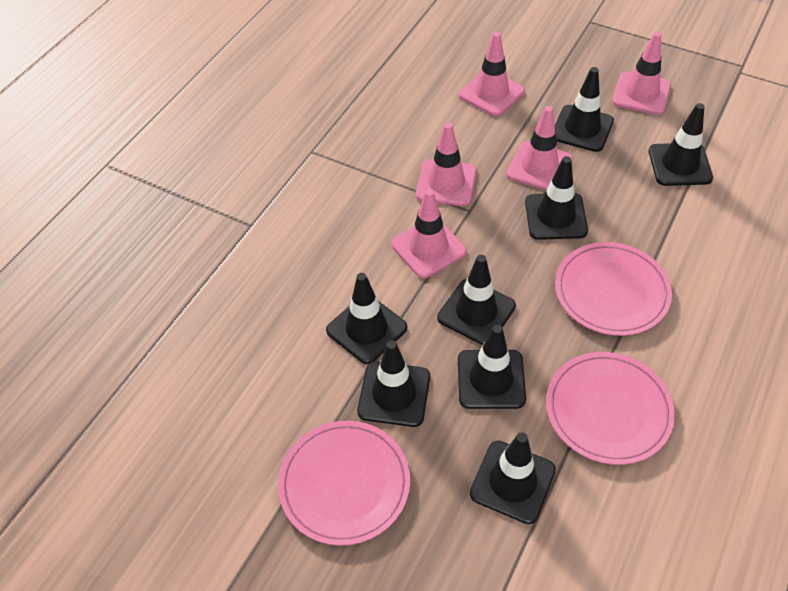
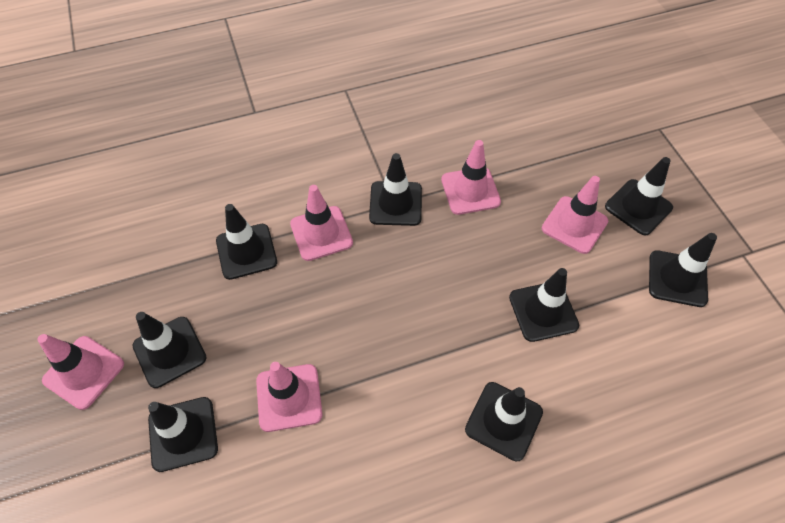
pink plate: [278,421,410,546] [546,352,675,465] [555,242,672,336] = 3 -> none = 0

